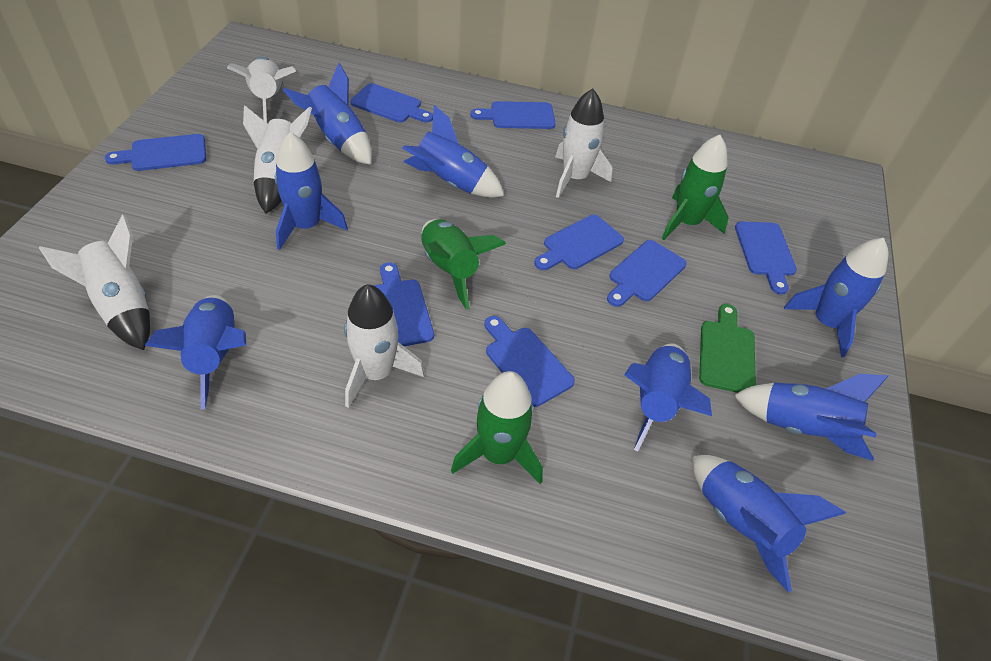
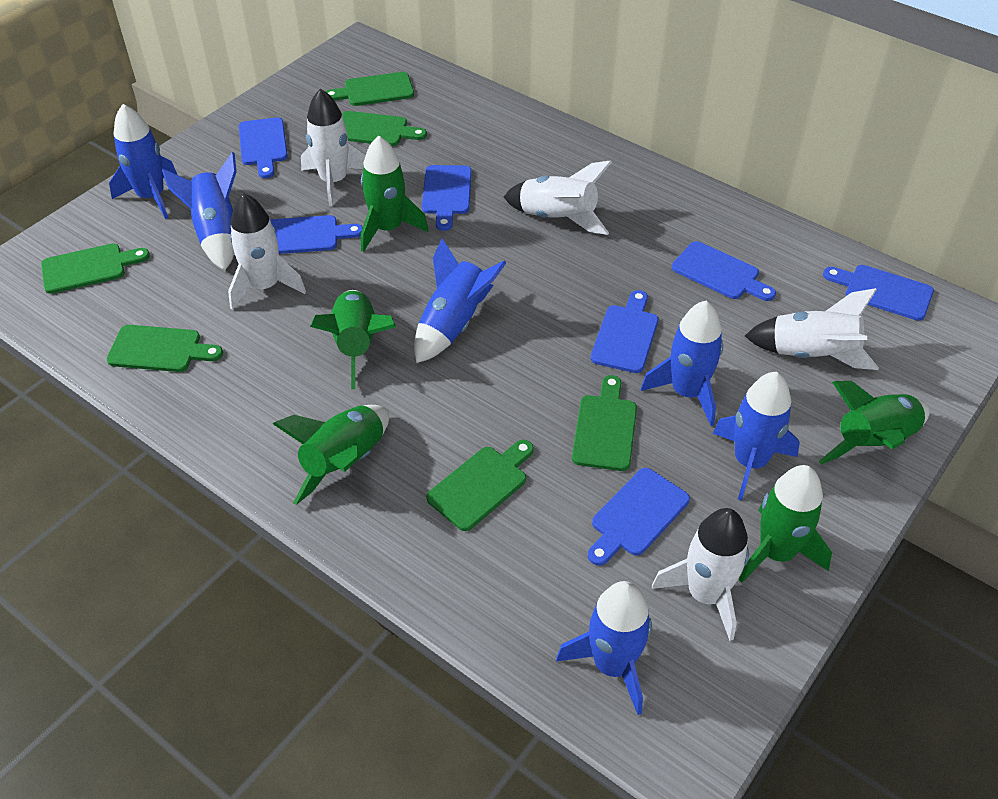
blue cutting board: [105,134,206,171] [350,83,433,123] [374,263,434,346] [470,101,556,129] [485,316,575,407] [534,215,624,270] [607,240,686,307] [735,221,797,295] = 8 -> [239,117,288,178] [270,215,363,254] [422,165,472,231] [588,468,690,566] [591,290,658,373] [672,241,776,301] [823,265,934,321] = 7
blue rocket: [145,295,246,409] [275,132,348,250] [283,63,372,165] [402,105,504,198] [624,344,712,451] [692,455,846,593] [734,374,888,461] [784,238,888,357] = 8 -> [109,104,177,219] [162,152,237,271] [414,238,507,363] [556,581,652,715] [641,301,723,426] [713,372,800,501] = 6
green cutting board: [699,304,756,393] = 1 -> [41,244,150,294] [107,325,223,372] [326,72,414,106] [342,111,427,146] [426,440,534,531] [572,375,637,471] = 6
green rocket: [421,219,506,310] [451,371,543,484] [662,135,729,240] = 3 -> [273,405,389,505] [310,290,396,389] [361,136,429,252] [739,465,832,583] [818,381,930,464] = 5

